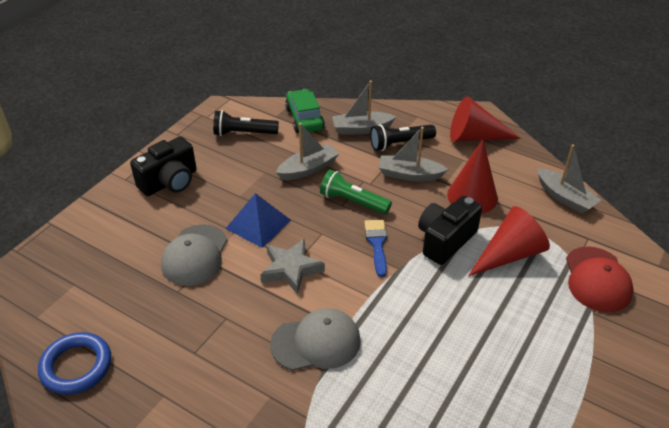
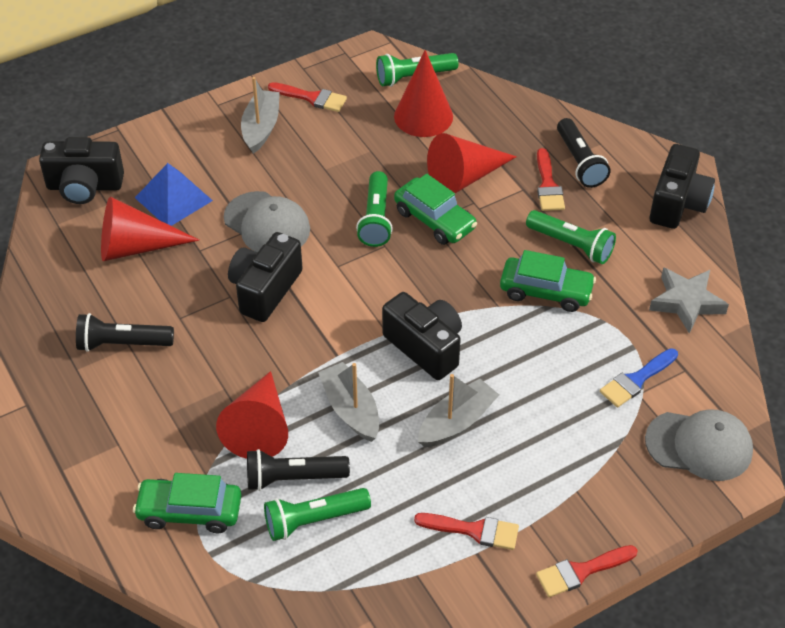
black camera: [130,136,197,196] [418,196,482,265] = 2 -> [39,137,124,204] [228,232,303,322] [382,292,462,380] [649,144,715,229] = 4
black flashlight: [213,110,279,136] [370,124,436,151] = 2 -> [76,313,174,352] [247,449,350,491] [557,118,610,188] = 3
blue ring: [38,332,111,395] = 1 -> none = 0
green car: [285,89,325,133] = 1 -> [133,473,242,533] [394,174,477,245] [500,250,596,312] = 3
green flashlight: [320,169,392,214] = 1 -> [264,488,371,541] [356,171,393,247] [376,53,458,87] [526,210,616,264] = 4
grey boat: [276,123,339,180] [332,81,397,134] [378,127,448,181] [537,144,601,214] = 4 -> [241,77,280,154] [318,362,379,442] [418,374,499,447] = 3
red brush: none = 0 -> [268,82,347,112] [414,513,519,550] [536,545,638,597] [537,148,565,211] = 4
red cap: [566,247,633,312] = 1 -> none = 0
red cone: [447,139,498,214] [450,96,521,142] [468,206,550,276] = 3 -> [101,196,200,261] [216,371,288,459] [394,50,453,137] [427,133,517,193] = 4

